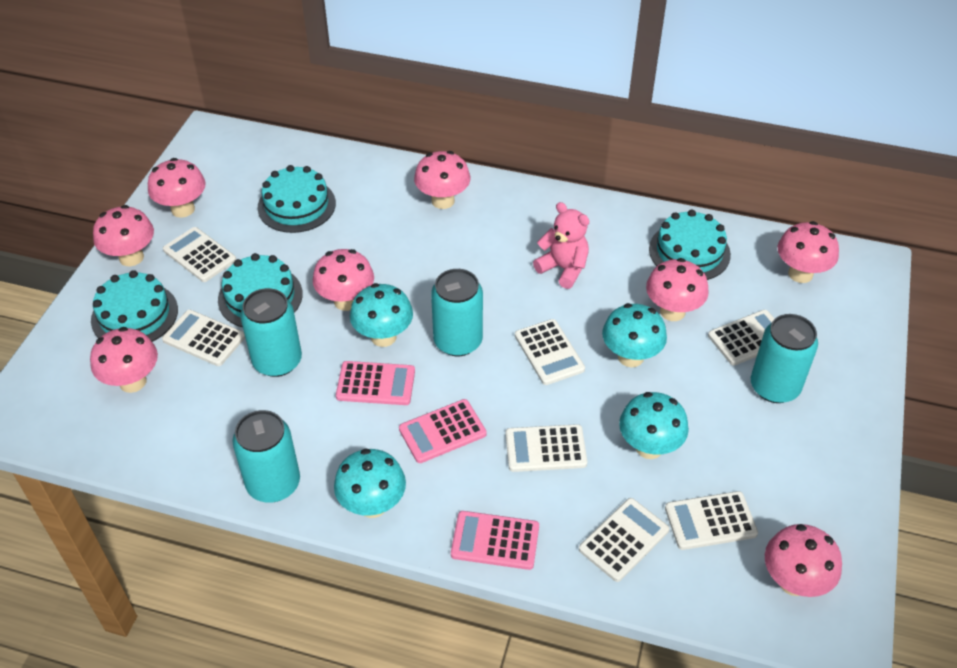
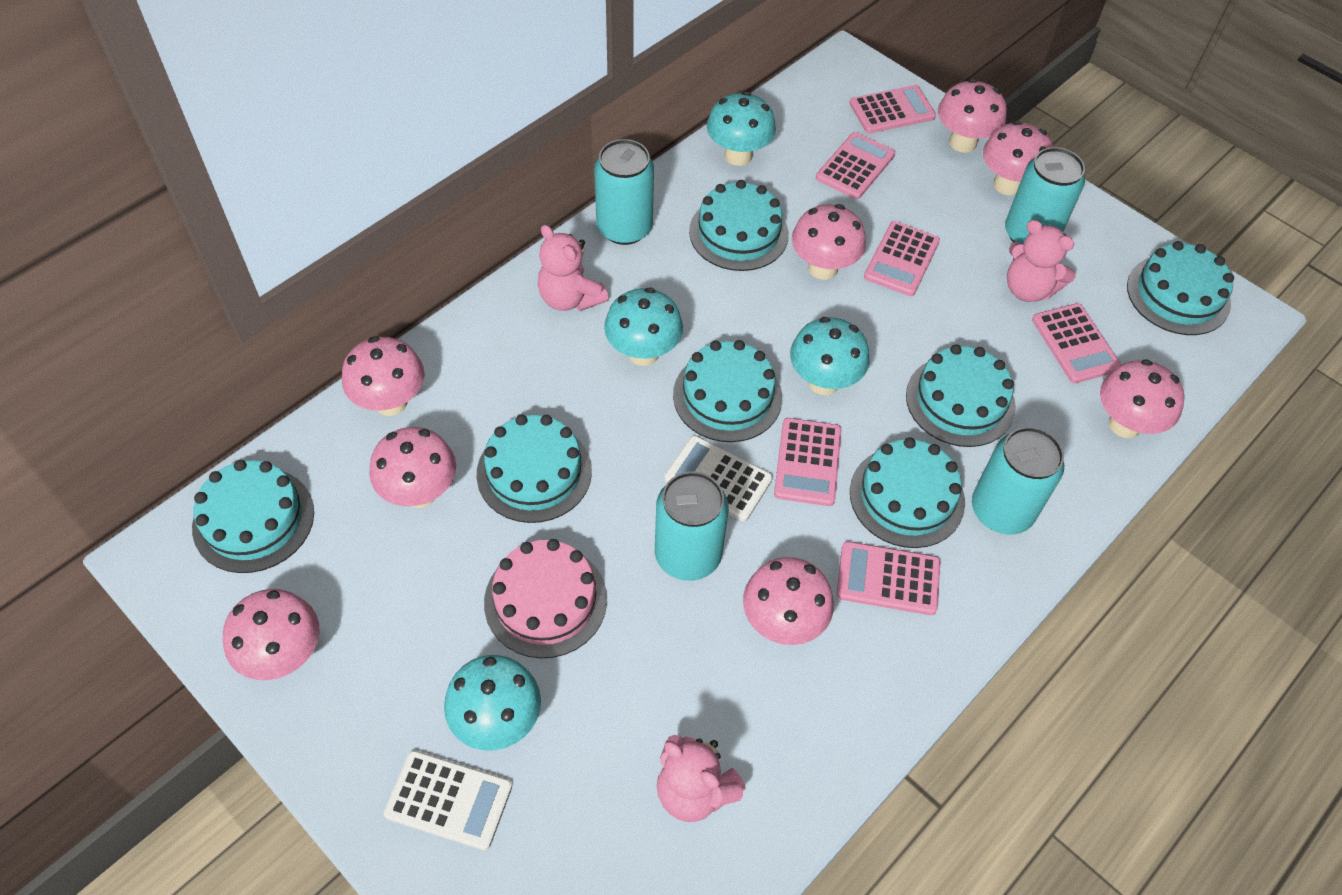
pink cake: none = 0 -> [484,539,607,658] = 1
pink calculator: [336,361,415,405] [399,399,487,463] [451,511,539,570] = 3 -> [774,418,842,506] [816,132,895,199] [837,541,940,615] [849,85,936,133] [864,221,940,296] [1032,303,1121,383] = 6
pink teddy bear: [533,202,589,289] = 1 -> [537,225,608,311] [657,735,746,822] [1007,220,1076,302] = 3
turquoise cake: [91,270,178,342] [218,253,303,327] [257,165,336,233] [649,210,731,280] = 4 -> [192,460,314,573] [477,414,592,523] [673,340,782,442] [689,180,789,271] [850,437,965,548] [906,344,1016,447] [1127,241,1234,335] = 7
white calculator: [162,310,245,366] [163,227,236,282] [505,424,587,472] [515,319,585,385] [579,498,669,582] [665,491,758,550] [708,310,775,366] = 7 -> [384,750,512,851] [664,436,773,521] = 2

